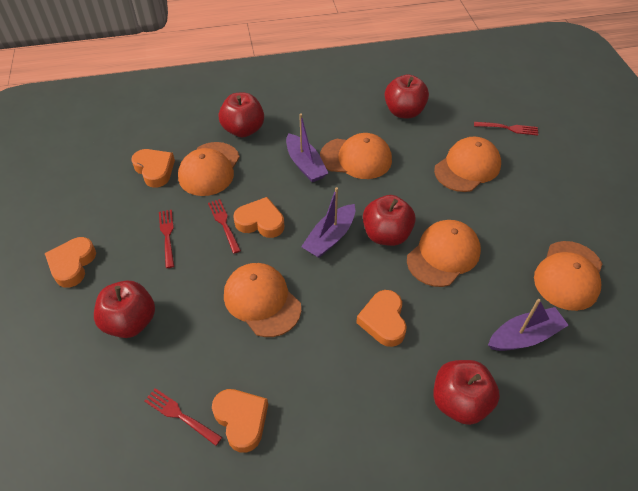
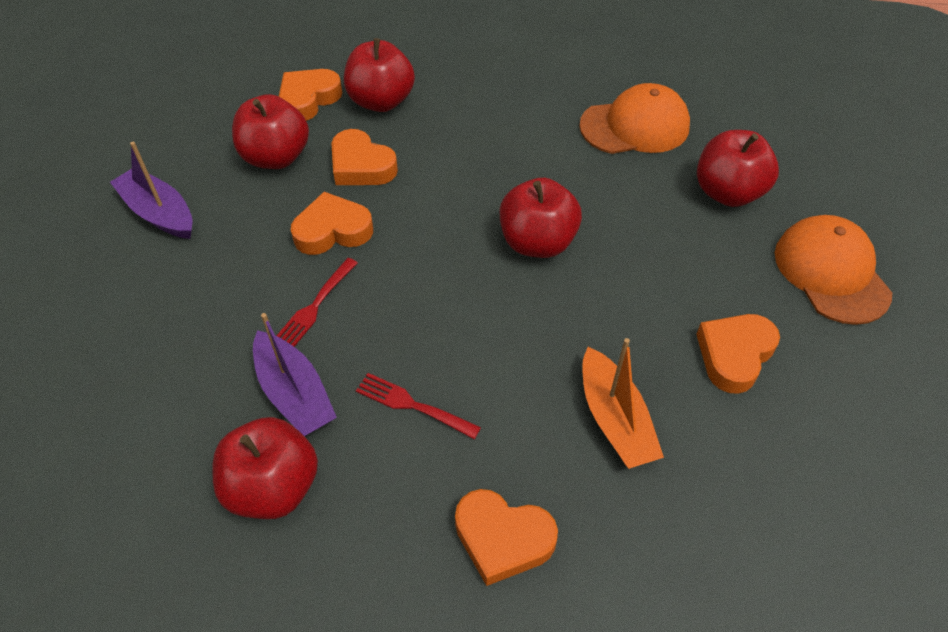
orange boat: none = 0 -> [582,338,664,469] = 1
orange cap: [178,142,240,196] [224,263,301,337] [320,133,392,179] [407,220,481,287] [434,137,501,192] [534,241,602,311] = 6 -> [579,83,690,154] [775,215,892,325] = 2
purple boat: [286,114,328,182] [301,187,355,258] [488,299,568,351] = 3 -> [110,142,192,239] [253,313,337,436] = 2
red fork: [144,388,222,446] [159,210,174,268] [208,199,241,254] [474,122,538,135] = 4 -> [277,258,357,347] [356,373,481,439] = 2

